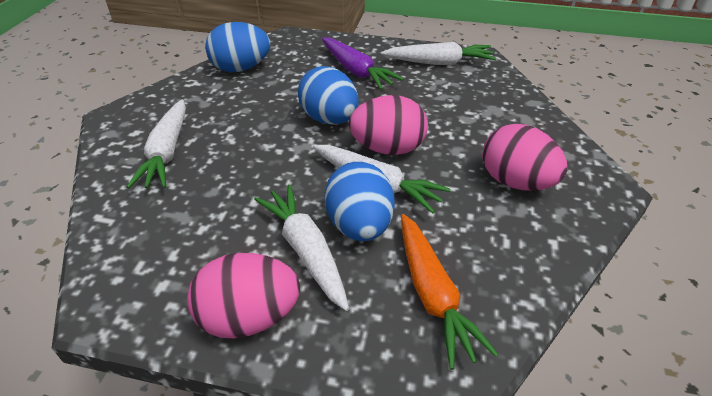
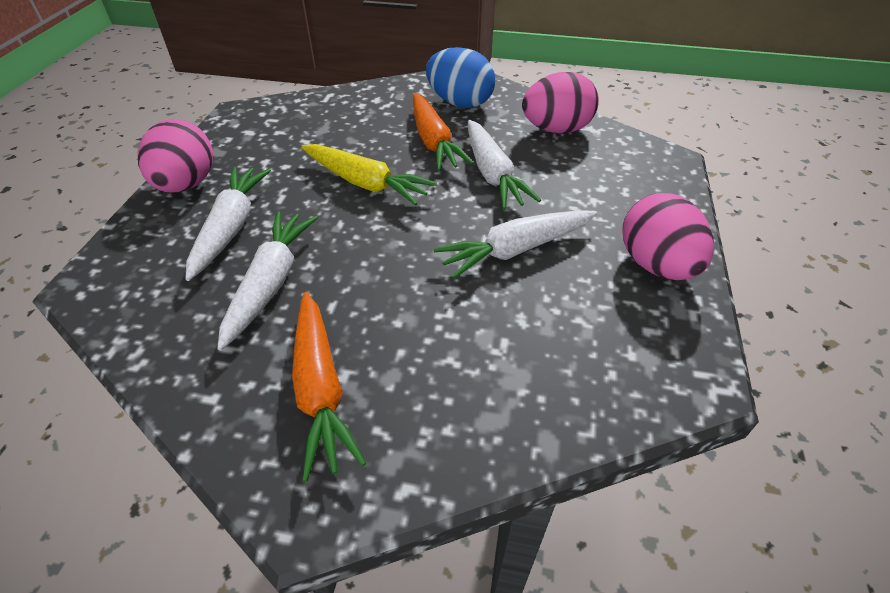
blue egg: [205,22,270,72] [298,66,359,125] [324,161,395,241] = 3 -> [426,47,495,108] = 1
orange carrot: [401,214,499,370] = 1 -> [292,292,366,482] [413,93,474,171] = 2
purple carrot: [322,38,404,90] = 1 -> none = 0
yellow carrot: none = 0 -> [301,144,437,206] = 1

